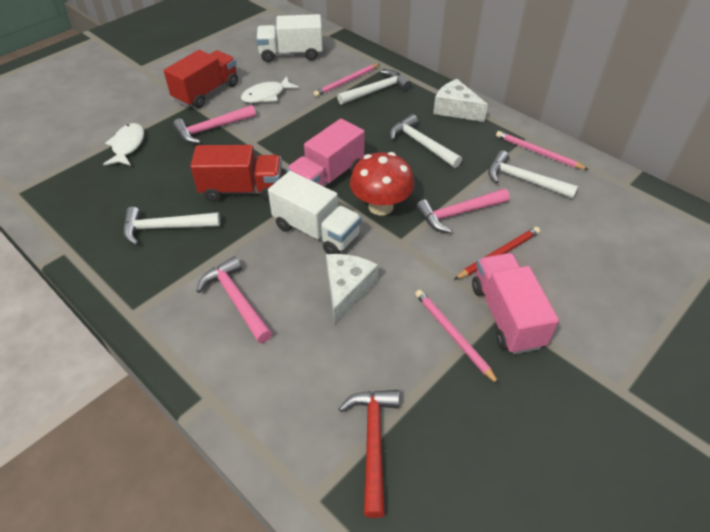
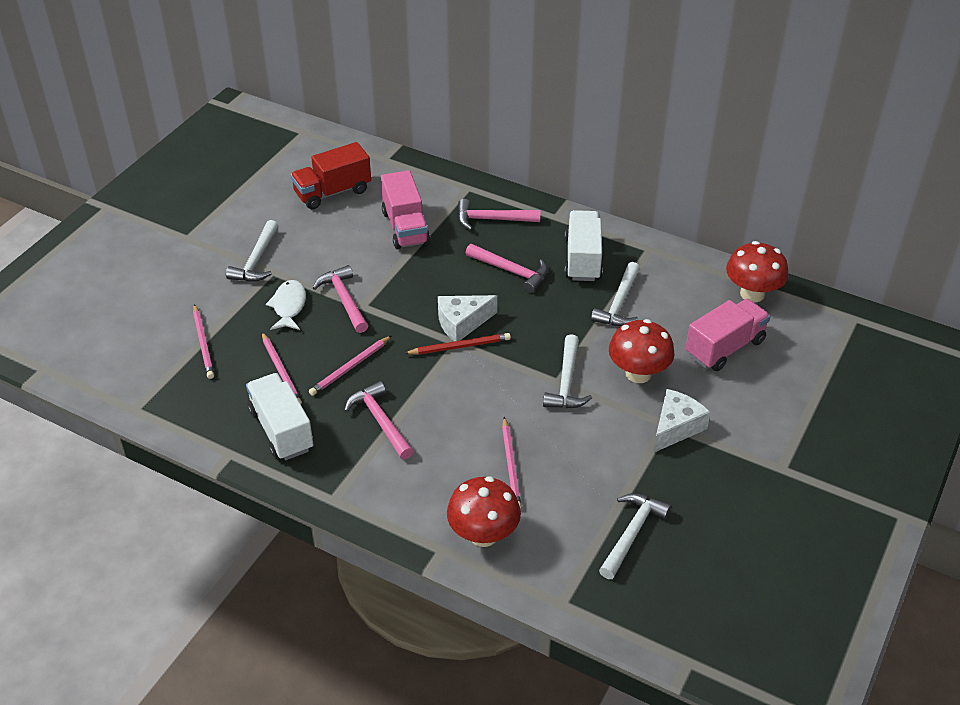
pink hammer: [173,105,256,143] [197,256,272,343] [416,189,510,233] = 3 -> [313,265,368,333] [344,381,413,460] [458,199,540,230] [466,244,548,293] = 4
pink pencil: [313,64,380,97] [415,290,499,385] [496,131,589,170] = 3 -> [193,304,214,379] [262,332,302,404] [309,336,391,396] [502,417,521,508] = 4
red hammer: [339,390,399,518] = 1 -> none = 0
red mushroom: [350,152,415,215] = 1 -> [447,476,521,547] [609,319,675,383] [726,241,788,302] = 3
red truck: [164,50,238,108] [190,145,282,202] = 2 -> [290,142,371,210] = 1
white fish: [103,123,144,166] [241,76,299,103] = 2 -> [266,280,306,330] = 1

